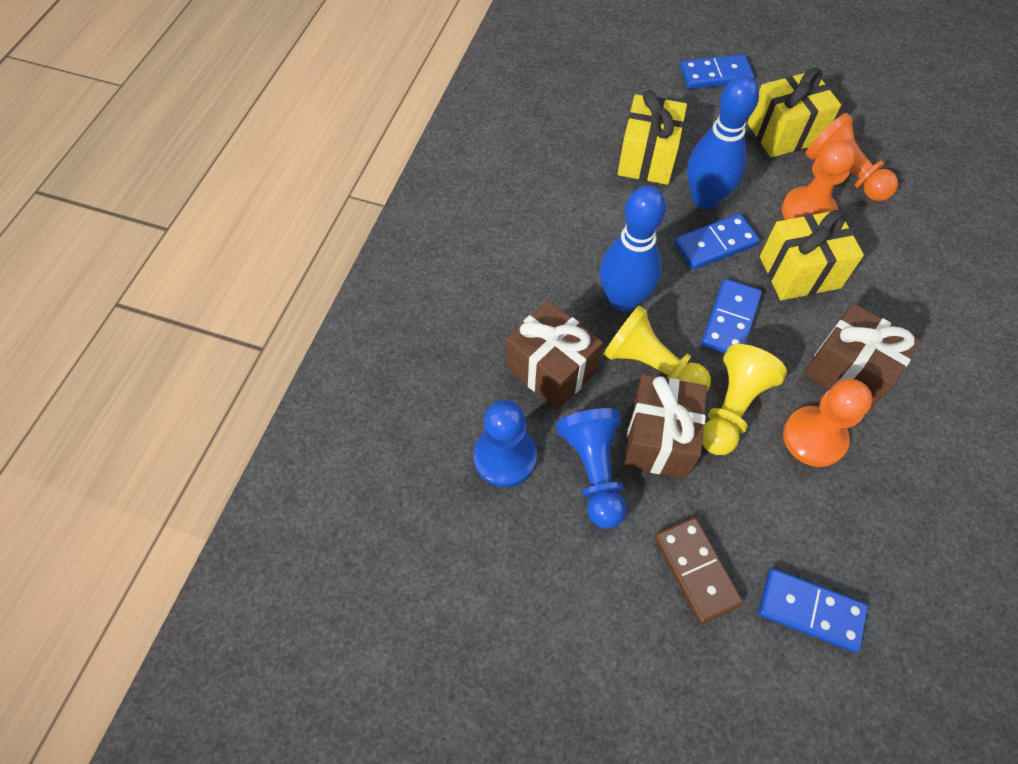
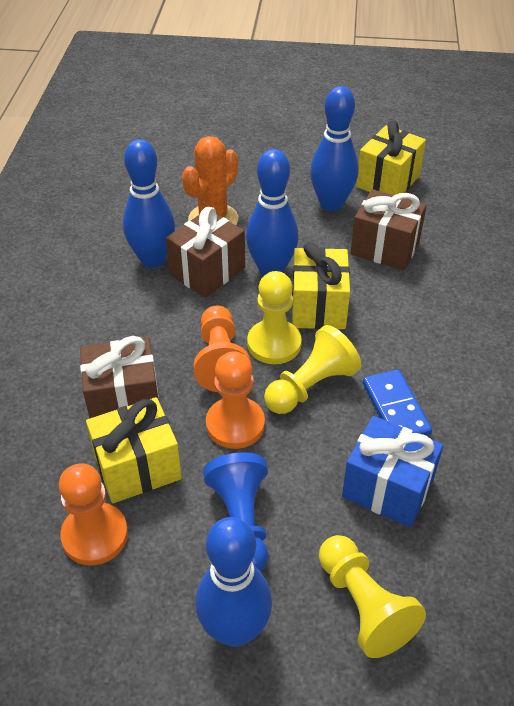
blue bowling pin: [600,186,666,312] [687,75,759,209] = 2 -> [123,139,175,268] [196,517,272,647] [246,149,299,276] [310,86,358,211] = 4
blue domino: [674,214,760,270] [680,54,754,89] [701,279,762,353] [758,569,868,652] = 4 -> [363,369,432,436] = 1
blue gift: none = 0 -> [342,416,443,527] = 1
blue pawn: [473,400,537,487] [556,408,626,529] = 2 -> [203,452,268,571] = 1
brown domino: [654,517,743,624] = 1 -> none = 0
orange cactus: none = 0 -> [182,136,238,225] = 1
yellow pawn: [603,305,711,391] [702,344,787,455] = 2 -> [247,271,302,364] [264,325,361,414] [319,535,426,658] = 3

